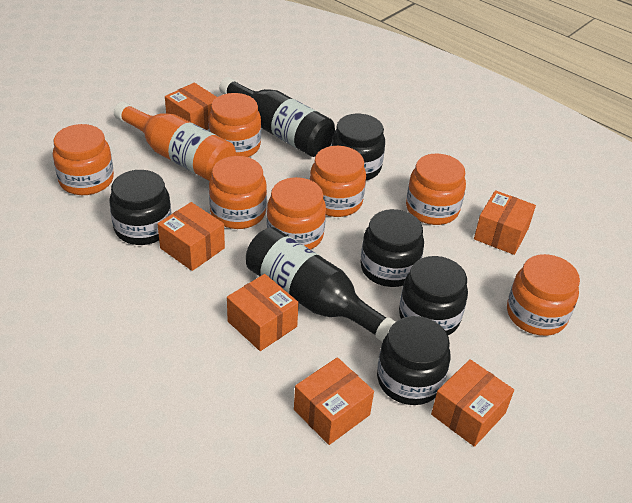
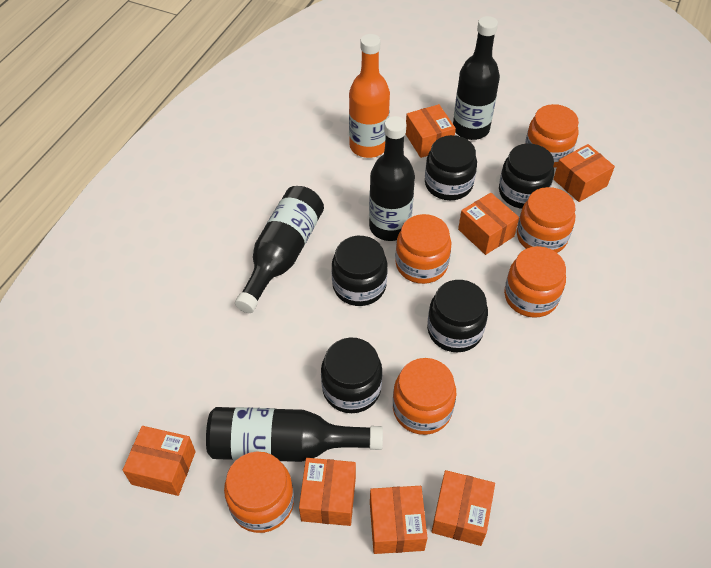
black bottle: [219,77,335,157] [246,227,396,342] = 2 -> [206,407,383,462] [235,186,324,313] [369,116,415,241] [453,16,500,140] = 4
orange box: [157,202,225,271] [165,83,217,130] [227,274,299,351] [294,357,374,445] [431,359,514,447] [474,190,536,255] = 6 -> [123,426,196,496] [299,458,356,526] [370,486,427,554] [406,104,456,158] [431,470,495,546] [458,193,519,255] [553,144,615,202] = 7
orange jar: [53,124,114,195] [209,93,261,157] [209,156,267,229] [267,177,326,250] [310,146,366,217] [406,153,466,225] [507,254,580,336] = 7 -> [224,452,294,533] [393,358,456,435] [395,214,451,284] [504,246,566,318] [517,187,576,253] [525,104,579,168] = 6

